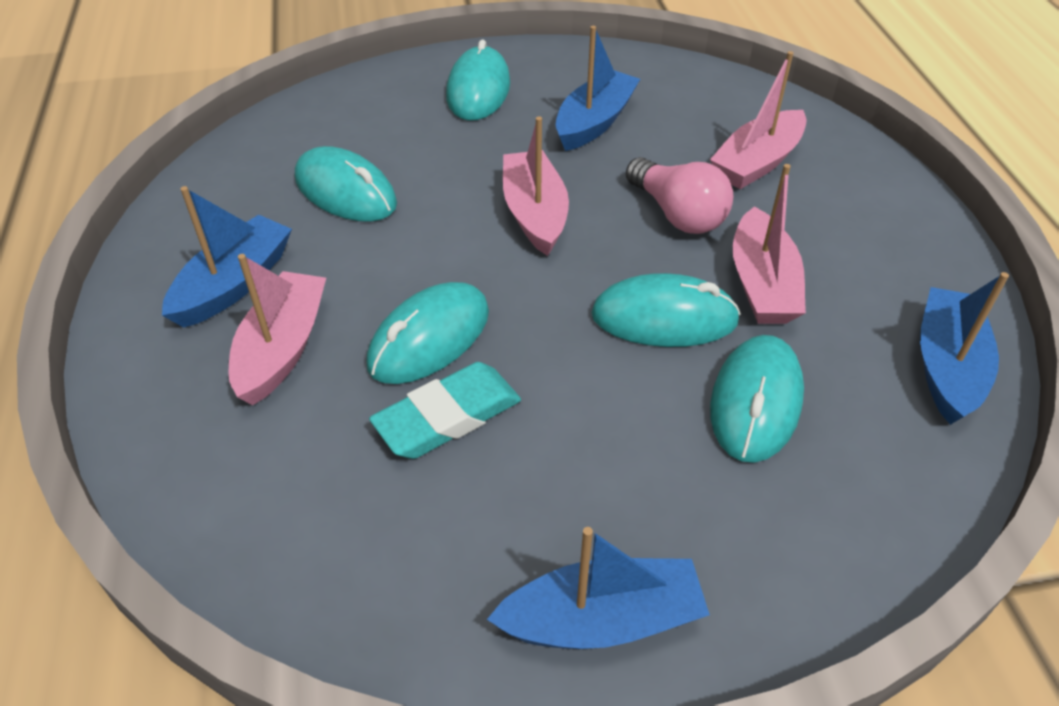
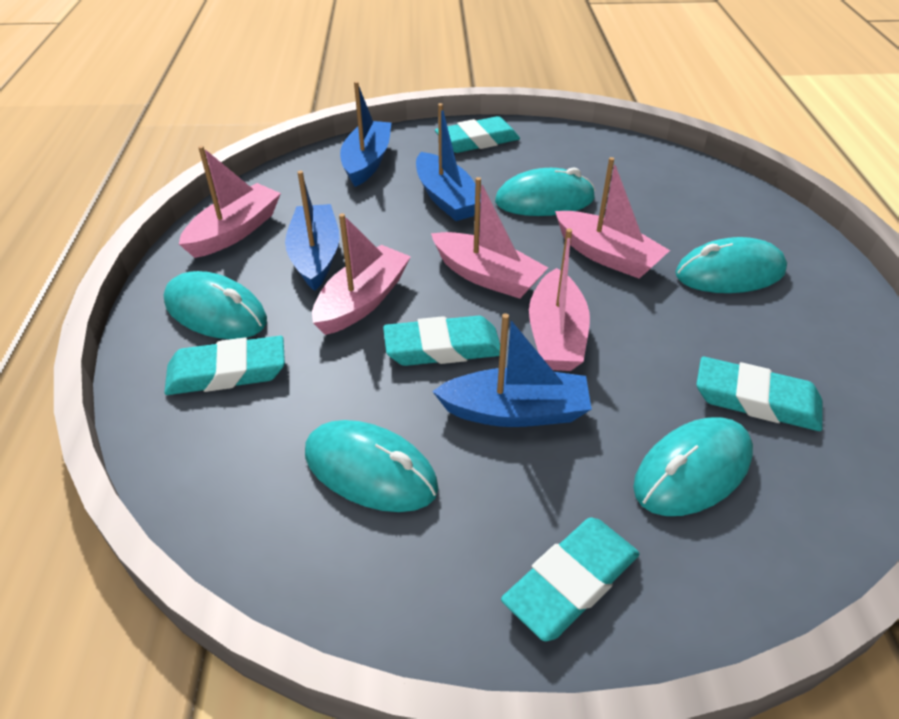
pink boat: [229,254,326,405] [503,116,569,256] [710,51,807,189] [733,164,806,324] = 4 -> [179,146,281,258] [312,213,411,335] [431,177,548,299] [529,228,590,371] [555,157,670,279] = 5
pink light bulb: [626,157,733,234] = 1 -> none = 0
turquoise eraser: [369,362,521,459] = 1 -> [164,336,285,395] [383,316,500,366] [435,116,520,153] [501,517,639,641] [696,357,822,431] = 5

